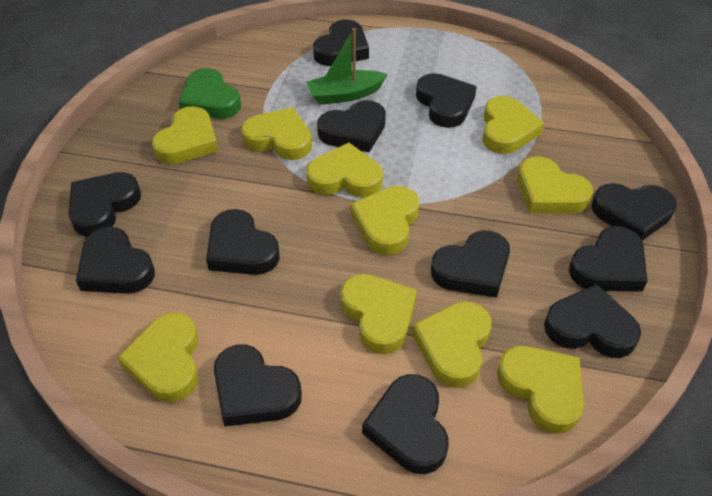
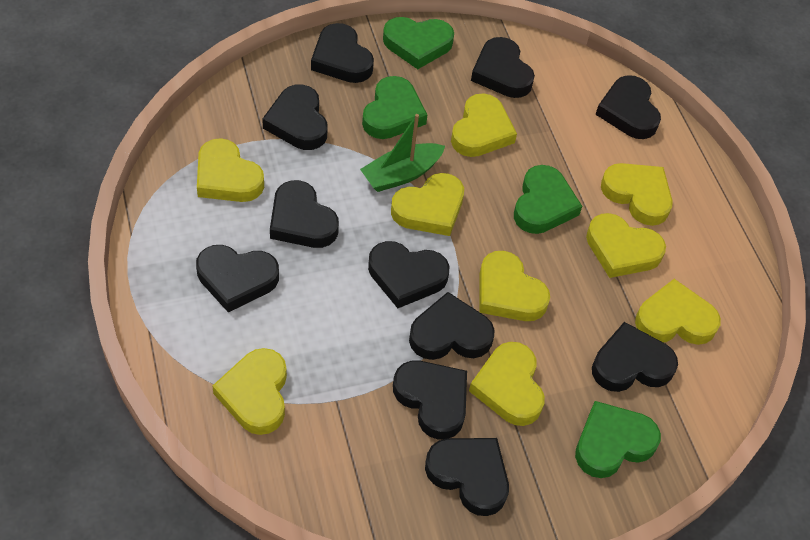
black heart: [68,172,141,237] [76,227,155,294] [206,209,280,275] [214,344,302,426] [313,20,369,66] [317,100,386,152] [362,374,449,474] [416,73,477,128] [431,230,510,298] [544,284,641,358] [569,226,647,292] [592,183,677,241] = 12 -> [196,245,279,312] [262,84,327,150] [270,180,339,248] [311,23,374,83] [368,241,449,308] [393,360,467,440] [409,292,495,360] [425,438,509,516] [471,37,535,98] [592,322,678,392] [595,75,661,139] = 11
green heart: [178,68,241,119] = 1 -> [362,76,427,139] [383,17,454,69] [514,165,582,234] [575,401,661,478] = 4
yellow heart: [117,313,198,402] [152,106,218,164] [241,107,312,160] [306,143,383,198] [340,274,417,354] [350,186,419,255] [412,302,492,388] [482,96,544,154] [497,346,584,434] [517,156,593,214] = 10 -> [197,138,264,202] [212,348,287,435] [391,173,464,236] [451,93,517,157] [469,342,545,426] [479,251,550,321] [586,213,666,278] [601,163,673,226] [635,279,721,345] = 9

